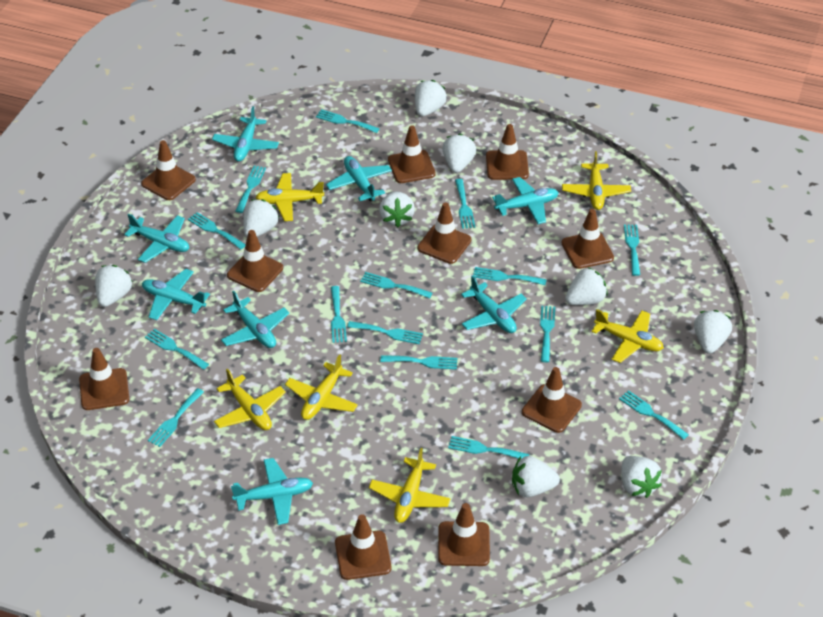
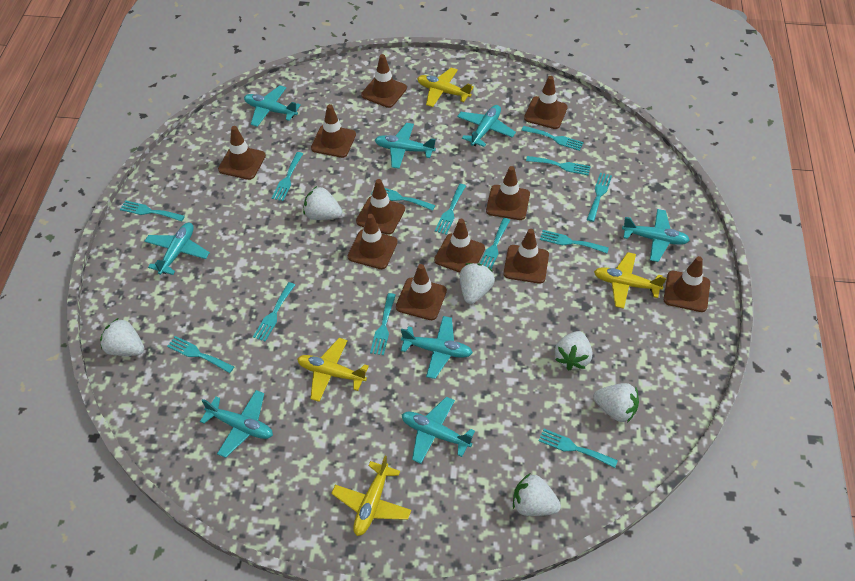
brown traffic cone: [79,348,129,410] [141,140,196,200] [227,230,283,292] [335,514,391,580] [388,125,436,183] [417,202,471,264] [438,503,490,566] [486,124,529,180] [522,367,582,433] [562,209,614,269] = 10 -> [218,126,266,180] [311,104,356,158] [348,214,398,269] [356,179,405,235] [361,54,407,108] [396,264,447,320] [434,219,485,273] [486,166,530,220] [503,229,549,284] [524,76,568,129] [664,256,710,312] = 11
turquoise fork: [145,329,209,370] [148,388,204,447] [188,212,246,249] [236,166,266,213] [316,109,380,133] [331,286,347,343] [347,321,423,344] [360,272,432,298] [380,355,458,370] [448,436,529,459] [455,179,475,229] [473,267,547,285] [540,306,555,362] [619,390,689,440] [624,225,640,276] = 15 -> [120,200,185,221] [167,336,234,373] [253,282,295,341] [272,152,303,201] [370,293,396,355] [371,188,435,211] [435,184,466,235] [480,218,510,269] [521,126,584,151] [526,156,591,176] [539,429,618,468] [540,230,609,253] [587,173,612,222] = 13
white strawberry: [95,265,133,307] [243,199,279,237] [379,191,415,227] [415,80,447,116] [442,134,476,173] [512,456,560,497] [565,267,608,305] [621,456,662,498] [694,310,732,354] = 9 -> [100,318,144,356] [303,186,342,220] [460,263,495,304] [513,474,561,516] [555,331,592,371] [593,383,639,423] = 6
yellow plane: [214,368,286,430] [255,173,324,221] [285,354,358,420] [369,448,451,523] [562,151,631,210] [592,309,664,363] = 6 -> [297,338,369,402] [331,456,411,536] [417,68,474,107] [594,252,666,309] = 4

